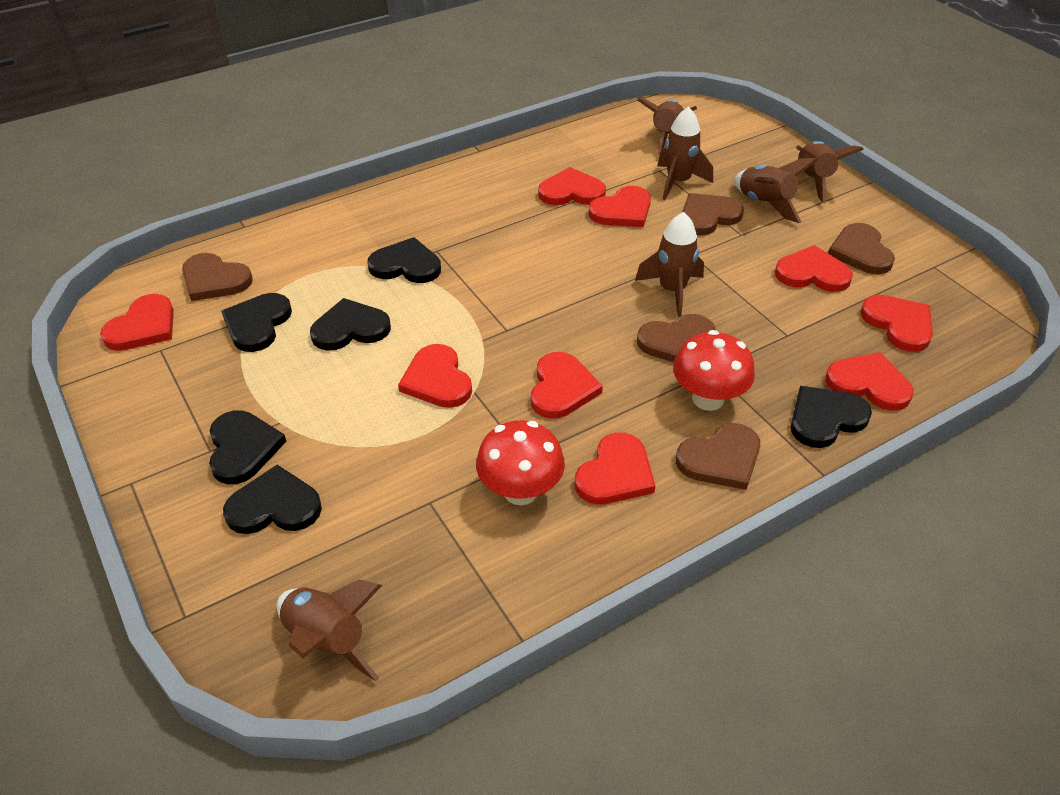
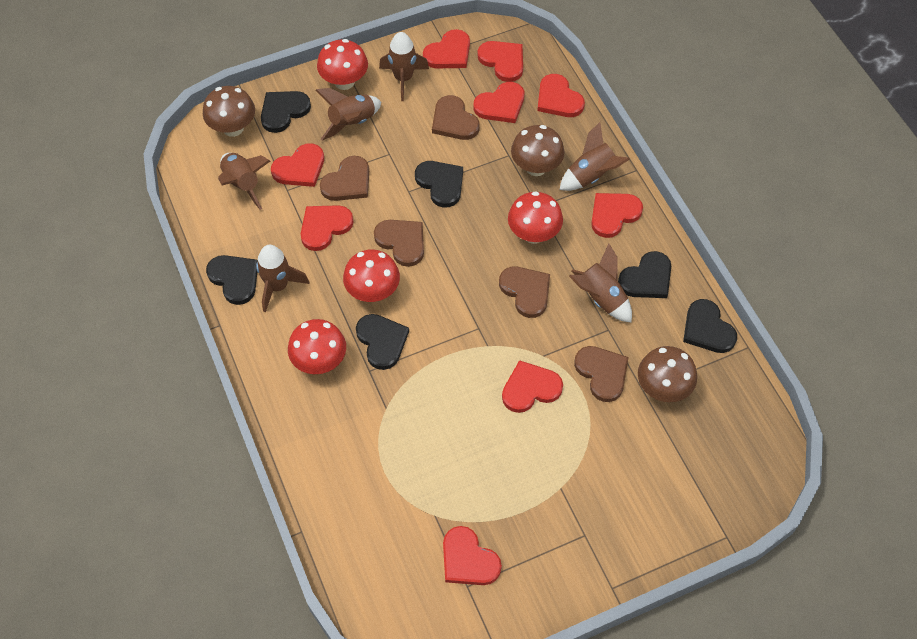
brown mushroom: none = 0 -> [203,86,255,137] [511,125,565,176] [638,346,697,402] = 3
red mushroom: [476,420,565,505] [673,330,755,411] = 2 -> [288,319,346,374] [317,39,368,90] [343,249,400,302] [508,191,563,244] = 4

